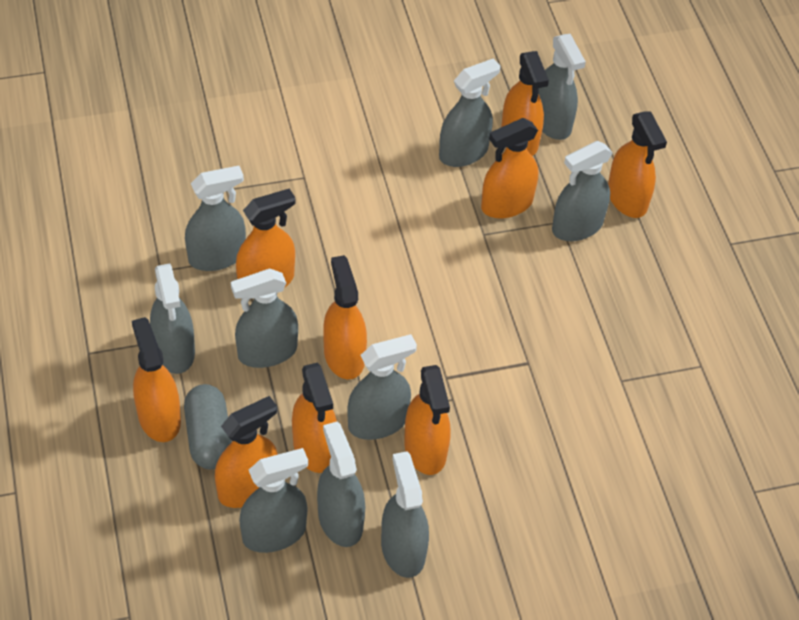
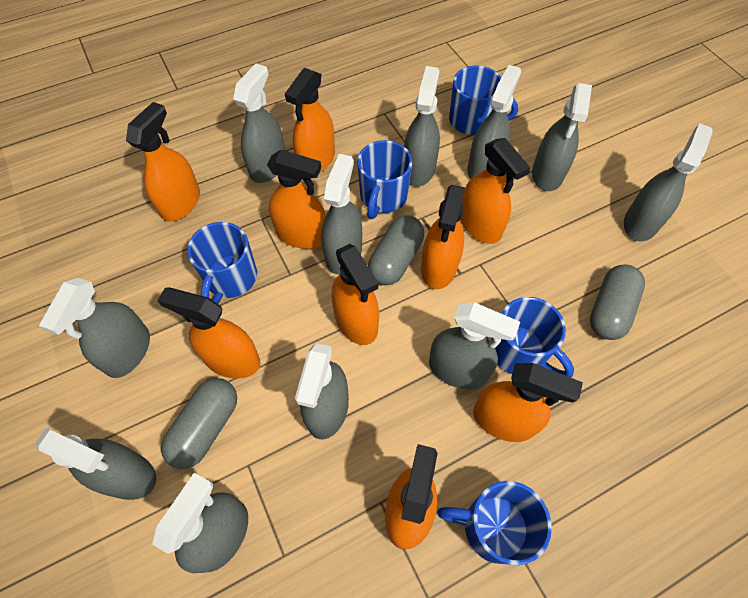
blue mug: none = 0 -> [187,222,257,304] [357,140,412,219] [437,481,552,565] [449,66,518,135] [491,297,574,378] = 5
grey capsule: [184,384,232,469] = 1 -> [161,378,237,469] [368,216,424,285] [590,264,645,340] = 3
grey spray bottle: [150,263,195,374] [185,166,246,271] [231,269,298,368] [239,448,308,553] [317,422,365,547] [347,334,417,440] [381,451,429,578] [439,58,500,167] [539,34,586,140] [552,141,613,241] = 10 -> [35,428,156,500] [39,278,150,378] [152,473,248,573] [233,64,285,183] [295,343,349,439] [321,154,362,274] [404,66,440,186] [429,302,520,389] [467,65,521,179] [532,83,592,191] [624,123,713,241] = 11

